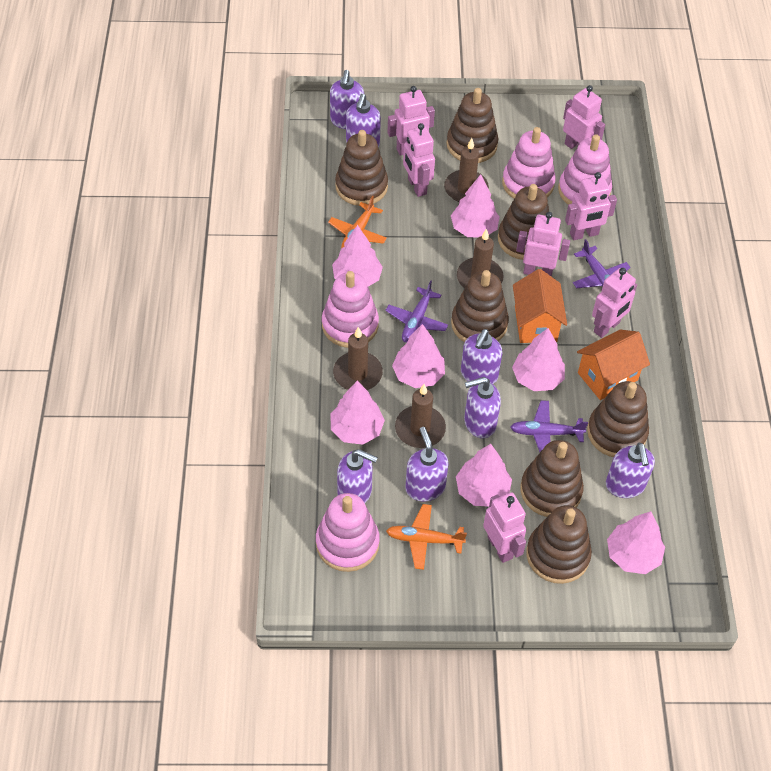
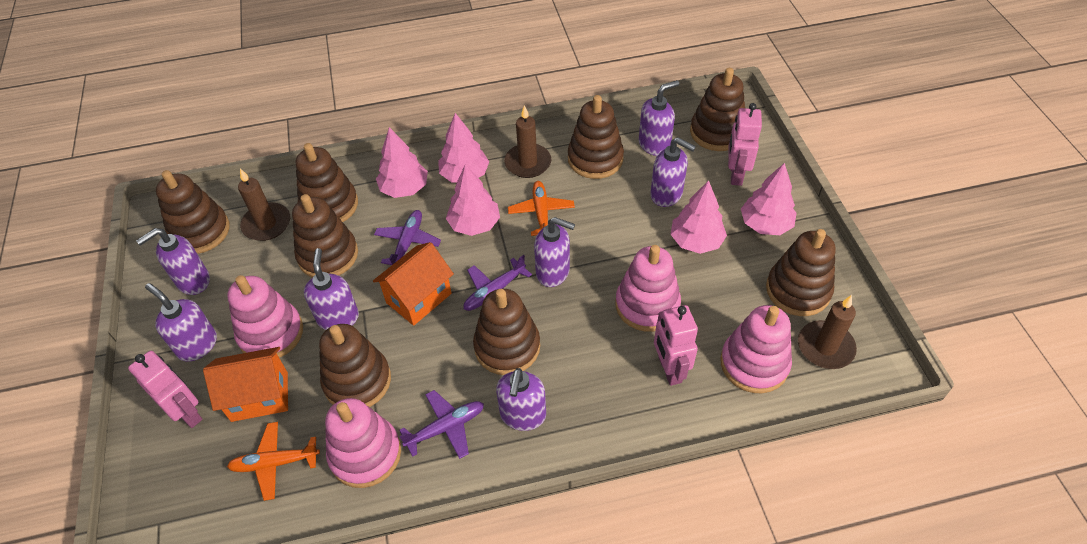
brown candle: [333,327,383,390] [395,384,446,448] [444,138,489,202] [457,229,504,288] = 4 -> [238,169,290,241] [504,105,551,178] [798,295,857,369] = 3
brown stacking toy: [335,130,388,206] [446,88,498,163] [451,270,509,342] [498,184,549,260] [520,440,584,517] [526,505,592,584] [587,381,649,457] = 7 -> [156,170,229,254] [292,194,358,278] [296,143,358,222] [319,324,391,407] [473,289,540,375] [568,95,624,179] [690,68,745,151] [766,229,836,316] = 8
pink robot: [388,86,435,156] [403,123,435,197] [483,492,526,563] [516,212,570,277] [563,85,605,149] [565,172,617,240] [592,268,637,338] = 7 -> [128,351,202,428] [654,305,698,386] [728,103,762,186] = 3
pink tree: [330,381,385,445] [332,225,383,287] [392,324,445,388] [451,174,500,237] [456,444,512,507] [512,328,565,391] [607,511,665,574] = 7 -> [376,127,428,198] [438,113,489,183] [446,164,500,236] [670,180,727,254] [741,163,796,235] = 5

